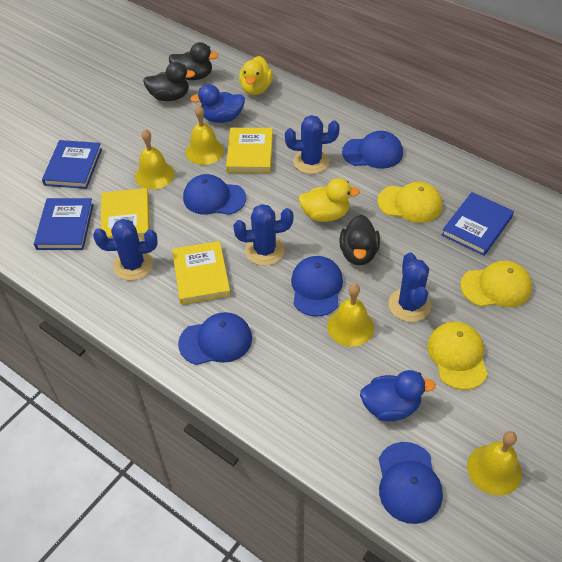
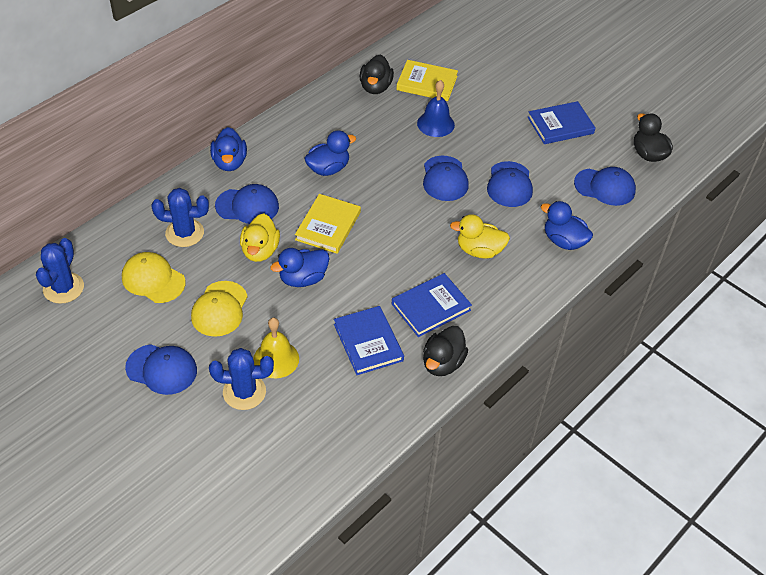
blue bell: none = 0 -> [417,80,455,137] = 1
blue cactus: [93,219,158,280] [233,204,293,266] [285,115,340,174] [389,253,431,322] = 4 -> [36,238,84,304] [151,188,209,247] [209,348,274,410] = 3
blue duck: [190,84,245,123] [360,370,436,421] = 2 -> [210,127,247,171] [270,248,329,287] [304,130,356,176] [541,201,593,250] = 4
yellow bell: [135,129,175,189] [185,105,224,165] [327,284,374,347] [467,431,522,496] = 4 -> [253,317,299,378] = 1
yellow book: [101,188,150,239] [172,241,231,305] [226,128,273,173] = 3 -> [295,194,361,254] [396,60,458,101] = 2
yellow cap: [378,182,442,223] [427,322,488,390] [460,261,532,307] = 3 -> [122,252,186,303] [191,281,248,337] = 2

